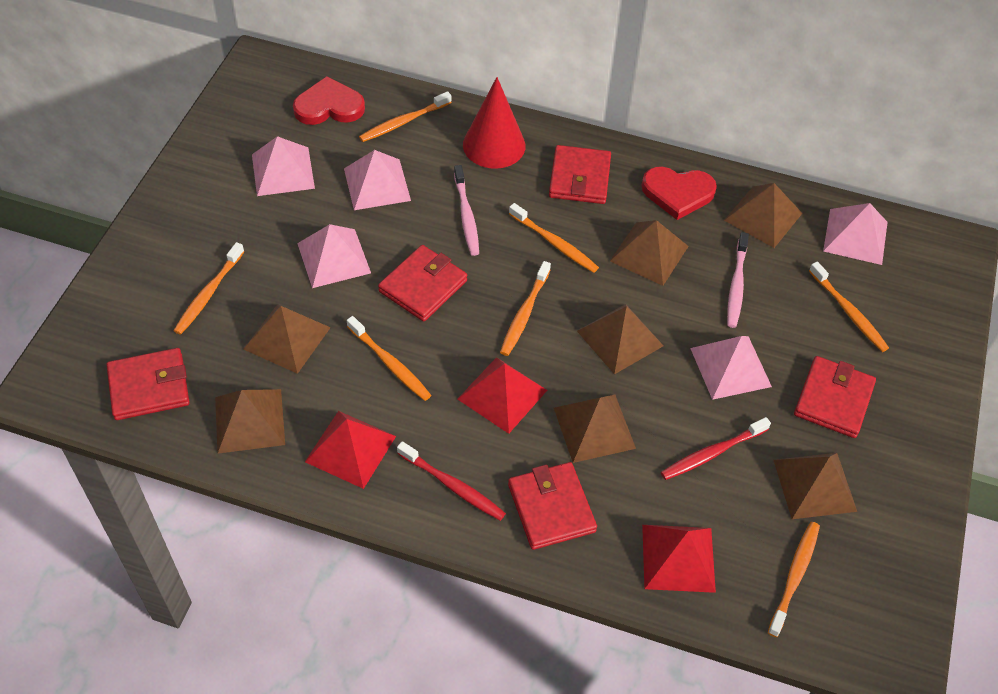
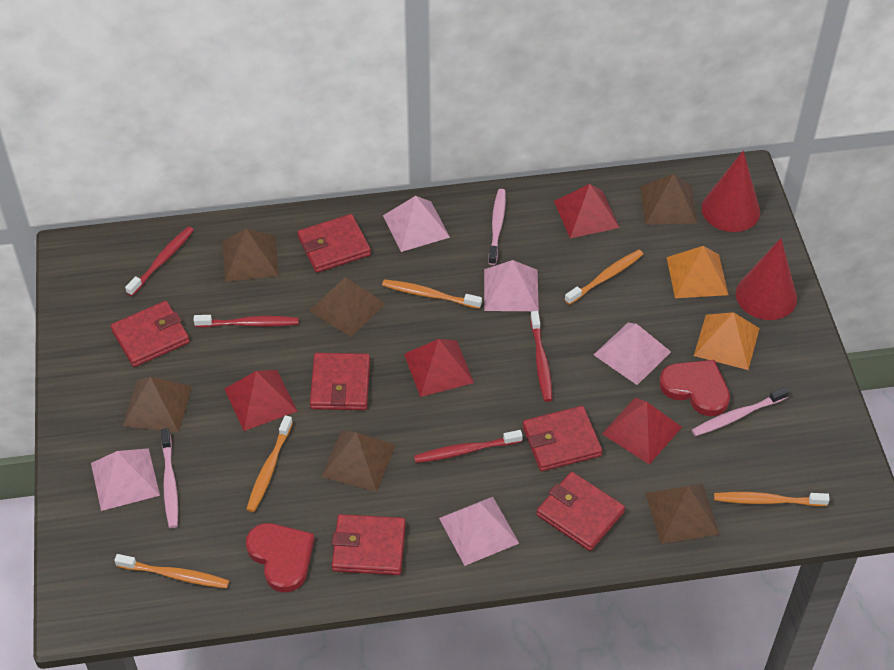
brown pyramid: [215,389,285,454] [244,304,331,374] [554,395,636,463] [577,304,664,374] [610,220,689,286] [724,183,802,248] [774,453,857,519] = 7 -> [123,377,192,432] [223,228,279,282] [310,277,386,337] [321,430,396,492] [640,174,697,225] [646,484,720,544] = 6
orange pyramid: none = 0 -> [667,246,728,298] [694,312,760,370] = 2
orange toothbrush: [174,242,244,335] [347,316,431,401] [359,91,452,142] [500,261,551,356] [509,203,599,273] [768,522,820,637] [809,262,889,352] = 7 -> [114,554,229,588] [246,415,293,512] [382,279,482,309] [565,250,643,305] [714,492,830,506] = 5
pink toothbrush: [454,165,479,256] [727,232,749,328] = 2 -> [161,428,178,528] [488,189,506,265] [692,387,789,436] = 3
red cone: [463,77,526,169] = 1 -> [702,151,760,232] [736,238,797,320] = 2
red pyramid: [305,411,396,489] [458,357,547,434] [642,525,716,593] = 3 -> [225,370,298,431] [404,339,474,397] [554,184,619,239] [602,398,682,464] = 4
red toothbrush: [397,441,506,521] [661,417,771,480] = 2 -> [125,226,194,296] [194,315,299,327] [414,430,523,463] [530,311,552,402] = 4
red wallet: [107,348,190,420] [378,245,467,322] [508,462,597,550] [549,145,611,204] [794,356,876,438] = 5 -> [111,301,190,367] [298,214,371,273] [310,353,370,410] [332,514,406,575] [523,406,602,471] [537,472,625,551] = 6

